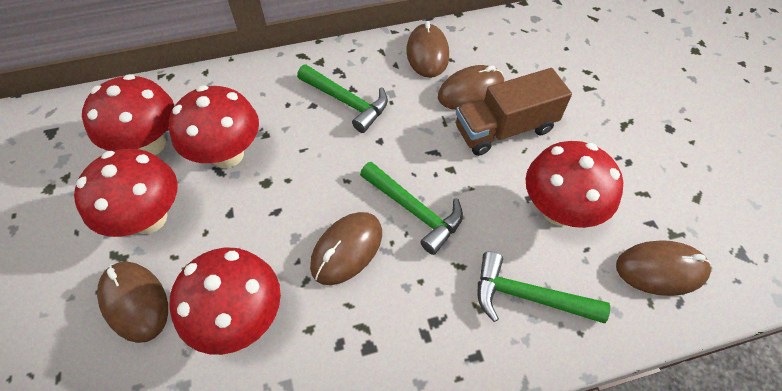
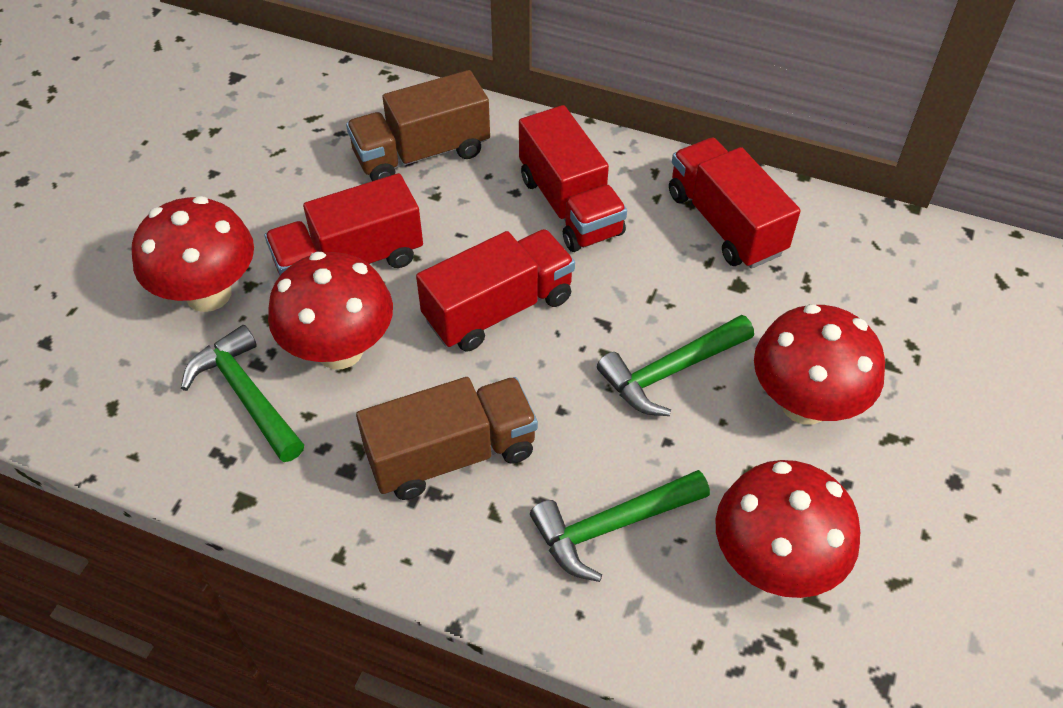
brown mouse: [97,262,168,343] [310,212,382,285] [406,21,449,78] [438,65,504,110] [616,240,711,296] = 5 -> none = 0
brown truck: [456,68,572,156] = 1 -> [346,70,490,181] [356,377,538,500] = 2
red mushroom: [74,149,178,237] [82,74,175,155] [169,85,259,168] [169,248,281,355] [526,141,623,228] = 5 -> [132,196,254,312] [268,252,393,369] [715,460,860,598] [754,304,885,425] = 4
red truck: none = 0 -> [265,173,423,275] [416,229,575,351] [519,105,627,252] [669,138,801,269] = 4

